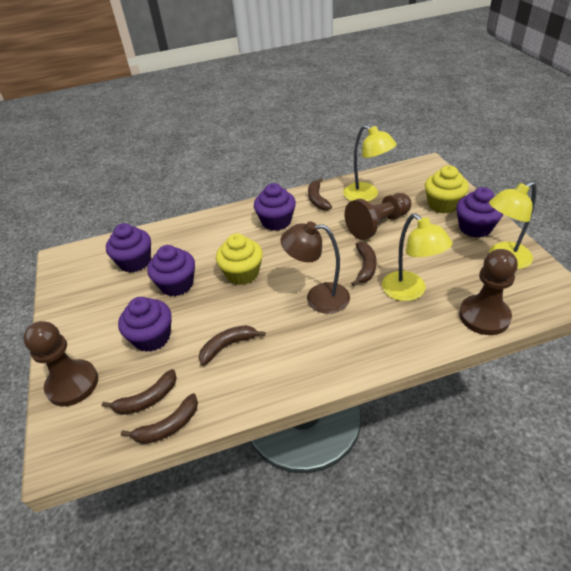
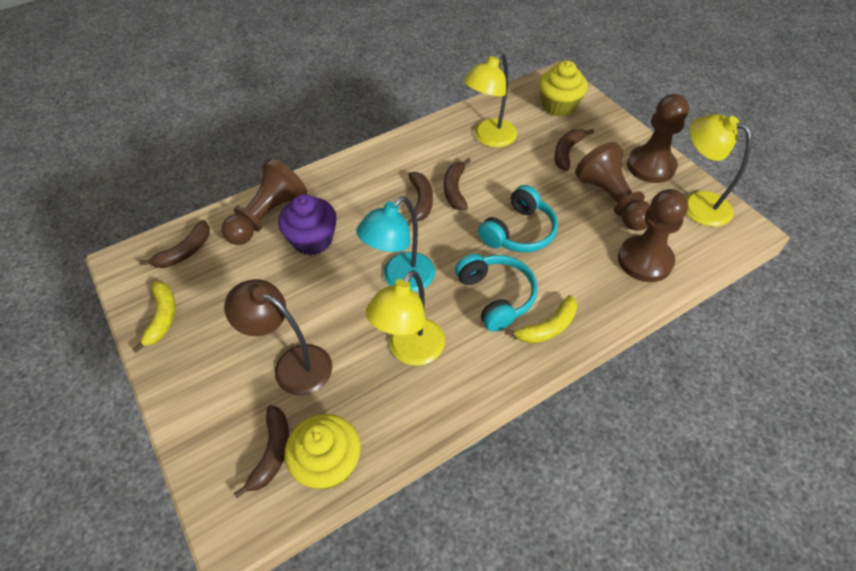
brown pawn: [23,321,98,406] [344,193,411,240] [459,249,518,335] = 3 -> [221,158,307,245] [575,142,651,231] [618,189,688,282] [627,94,689,183] = 4
purple cupcake: [106,223,151,272] [118,297,172,352] [147,245,195,296] [254,183,296,231] [456,187,503,238] = 5 -> [278,194,337,255] = 1
turquoise headphones: none = 0 -> [455,254,538,332] [478,185,558,252] = 2
turquoise lamp: none = 0 -> [357,196,435,292] = 1
yellow banana: none = 0 -> [133,281,175,353] [505,295,577,344] = 2

